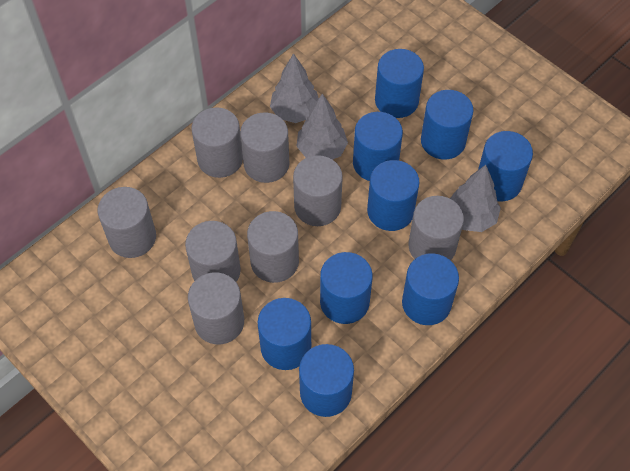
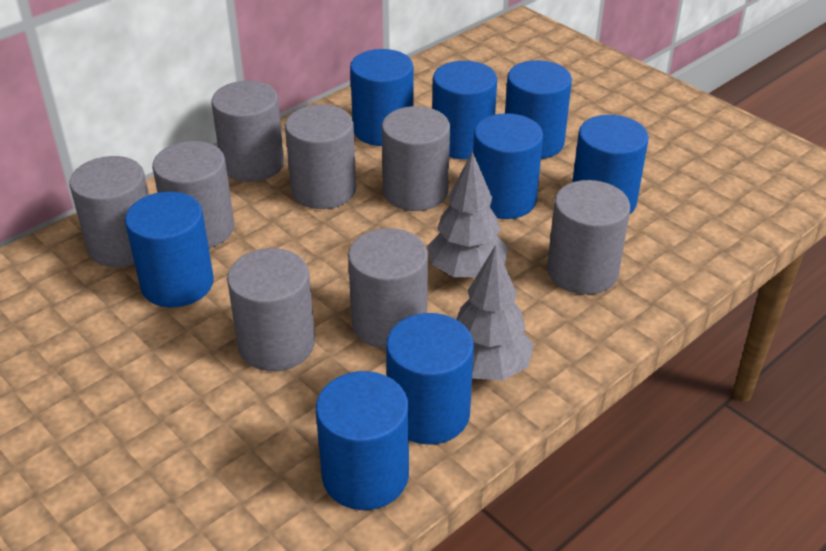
blue cylinder: [258,298,311,370] [299,344,354,417] [320,252,373,324] [353,112,403,181] [367,160,419,231] [375,49,424,118] [402,253,459,325] [421,90,473,160] [478,131,533,201] = 9 -> [125,192,214,308] [316,371,409,510] [350,49,413,146] [386,313,474,445] [433,61,497,159] [473,113,543,219] [505,60,572,159] [572,115,649,215] = 8
grey tree: [270,53,319,123] [296,93,348,160] [450,165,501,232] = 3 -> [427,151,508,278] [457,245,534,380] = 2

